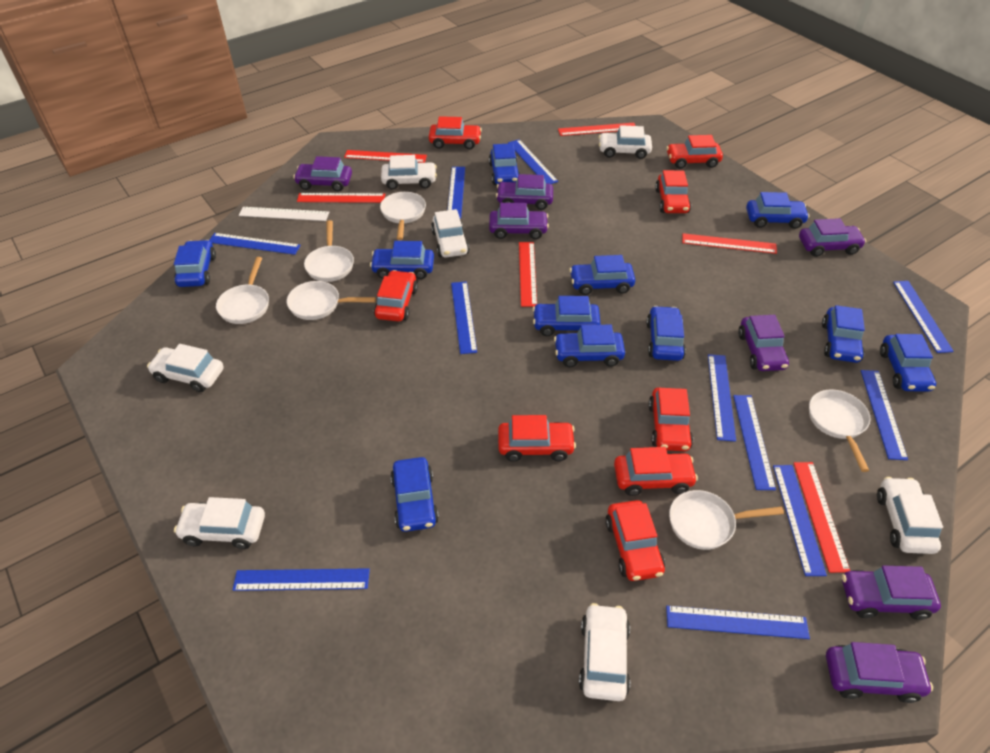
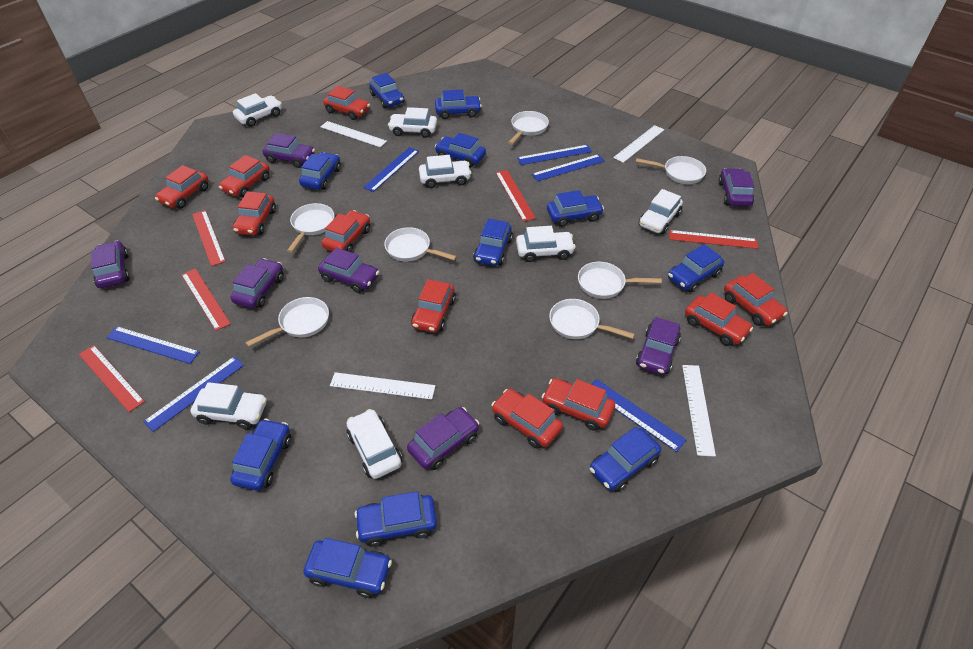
blue ruler: [209,233,301,255] [233,568,370,591] [447,167,465,219] [451,281,477,354] [508,139,558,184] [666,606,810,639] [708,354,736,442] [733,395,776,490] [773,465,827,576] [861,370,908,460] [893,281,954,353] = 11 -> [106,326,200,364] [143,356,244,432] [363,147,419,192] [517,145,592,165] [531,154,605,182] [591,379,686,452] = 6
red car: [374,270,418,322] [429,116,482,149] [498,415,576,462] [605,500,665,581] [614,447,698,496] [648,388,693,451] [655,170,691,213] [666,135,723,169] = 8 -> [155,165,209,209] [219,155,270,197] [233,191,276,236] [322,210,370,252] [323,86,370,120] [411,279,456,333] [492,389,563,449] [542,378,615,431] [685,292,753,346] [724,273,788,326] = 10
red ruler: [297,193,385,203] [344,150,427,163] [519,242,537,307] [558,123,636,136] [682,233,777,254] [794,462,850,573] = 6 -> [79,345,145,412] [181,269,231,331] [192,210,226,266] [496,170,536,222] [669,230,758,249] = 5
white pan: [216,257,269,324] [287,281,376,320] [304,220,354,282] [380,192,426,240] [669,490,784,550] [809,389,871,472] = 6 -> [245,297,329,347] [287,203,334,253] [384,227,457,262] [508,111,549,145] [549,299,635,339] [578,262,662,299] [636,156,706,184] = 7
white ruler: [239,207,329,221] = 1 -> [321,121,387,147] [330,372,435,400] [613,125,664,163] [682,365,716,457] = 4

